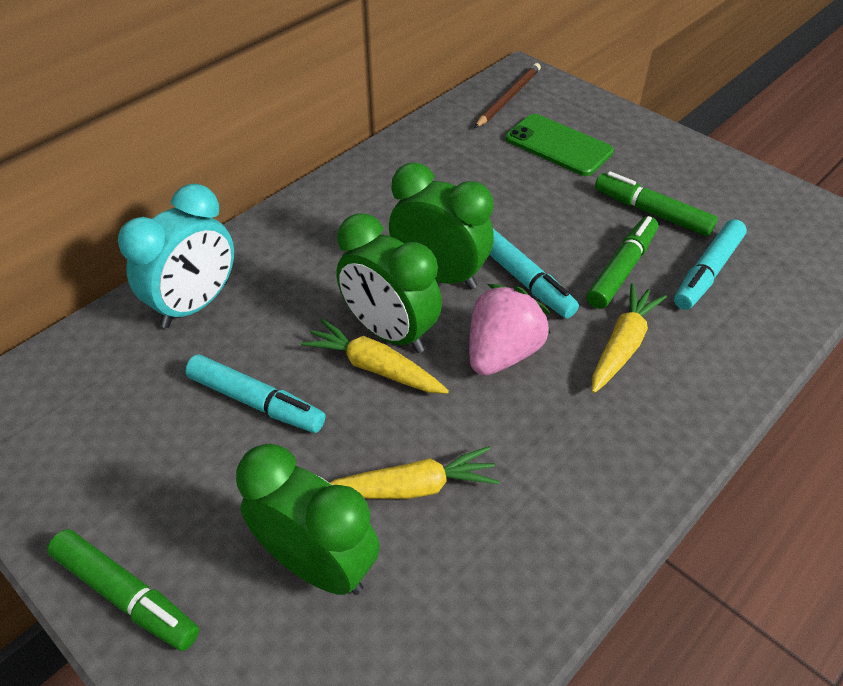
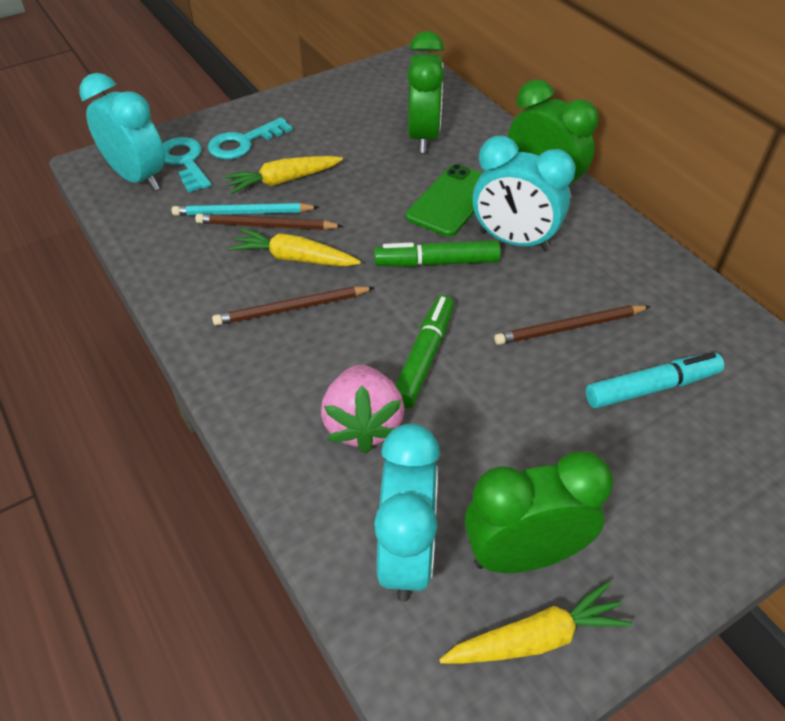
brown pencil: [475,63,541,128] = 1 -> [195,214,343,230] [212,287,375,326] [494,305,650,345] = 3
green marker: [47,529,199,651] [586,216,658,309] [595,171,718,236] = 3 -> [374,240,501,267] [395,295,454,408] = 2
turquoise clock: [118,184,234,328] = 1 -> [79,73,165,191] [374,424,440,602] [473,136,576,251] = 3
turquoise key: none = 0 -> [163,137,211,193] [208,117,293,159] = 2
turquoise marker: [185,354,325,433] [490,229,579,318] [674,219,747,310] = 3 -> [586,352,724,408] = 1
turquoise pencil: none = 0 -> [172,203,319,216] = 1

